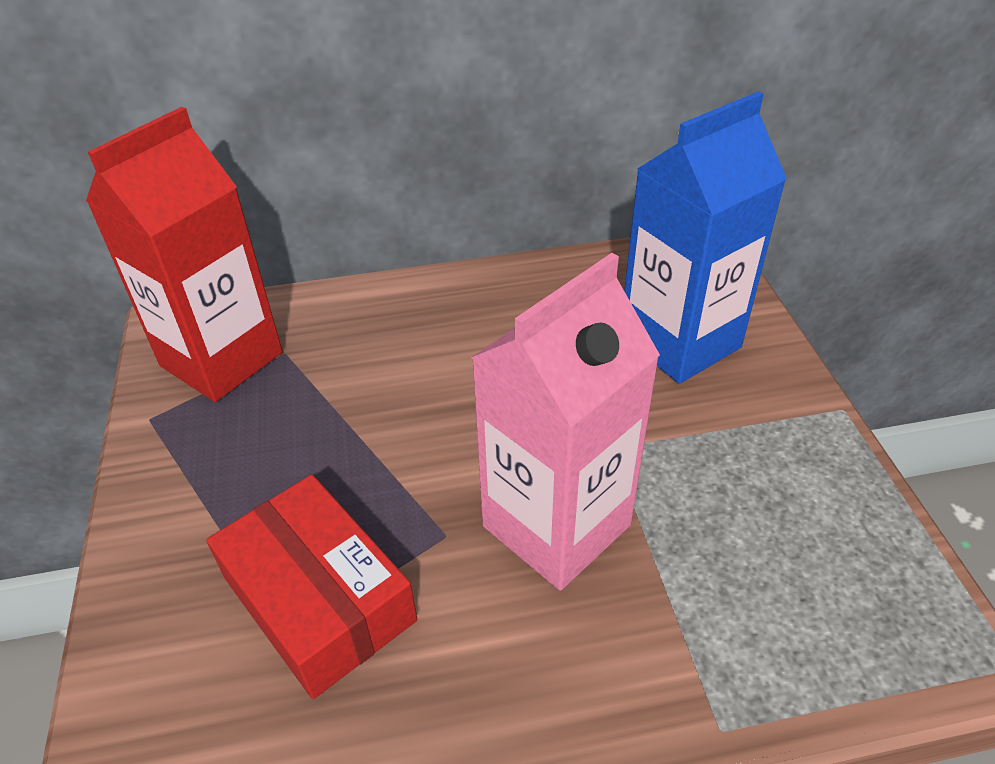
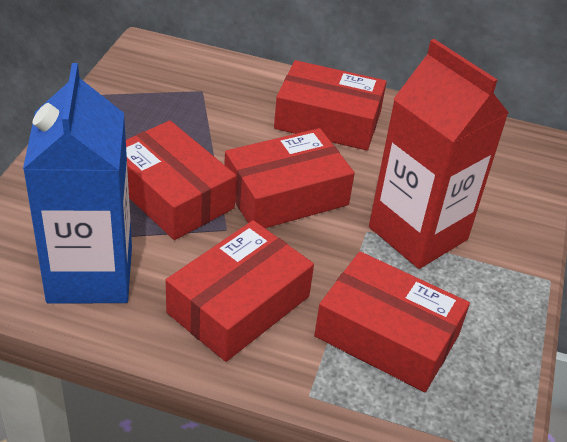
pink carton: [471,253,660,590] = 1 -> none = 0
red box: [206,474,417,699] = 1 -> [126,121,236,240] [166,220,314,362] [224,128,355,228] [274,60,387,150] [314,251,470,392] = 5

